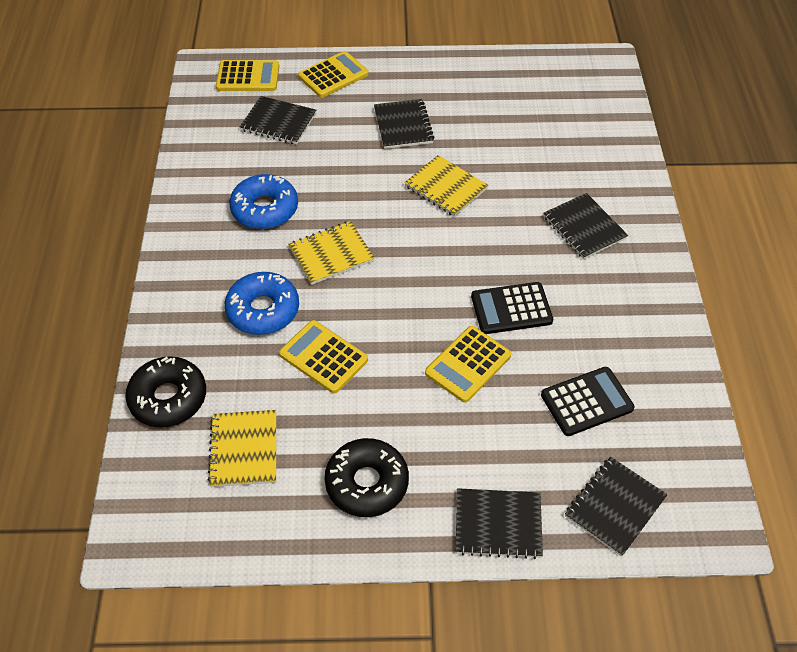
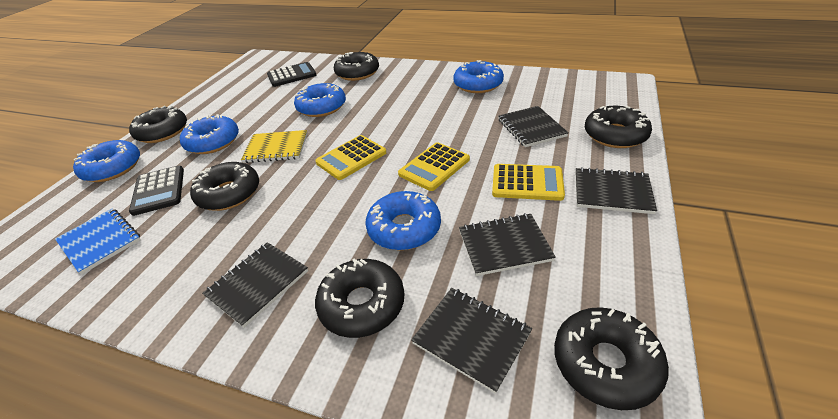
black donut: [125,356,206,427] [324,438,409,517] = 2 -> [129,106,187,143] [190,162,259,211] [315,258,404,338] [334,52,379,81] [554,307,669,410] [585,106,652,148] = 6
blue donut: [225,272,299,335] [229,174,298,229] = 2 -> [73,140,140,182] [180,114,239,154] [294,83,346,117] [365,191,441,250] [453,60,504,93] = 5
blue notebook: none = 0 -> [55,208,141,275] = 1
yellow calculator: [216,60,279,91] [279,320,368,393] [298,51,369,98] [425,326,511,403] = 4 -> [315,135,386,180] [398,142,470,191] [492,164,565,201] = 3
yellow notebook: [208,410,276,487] [288,221,375,285] [404,155,488,217] = 3 -> [241,130,307,163] = 1

